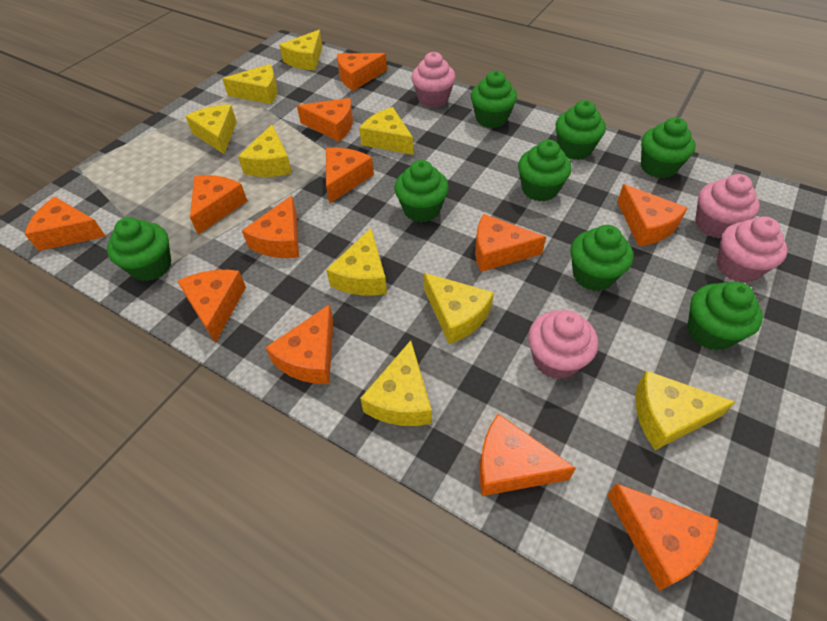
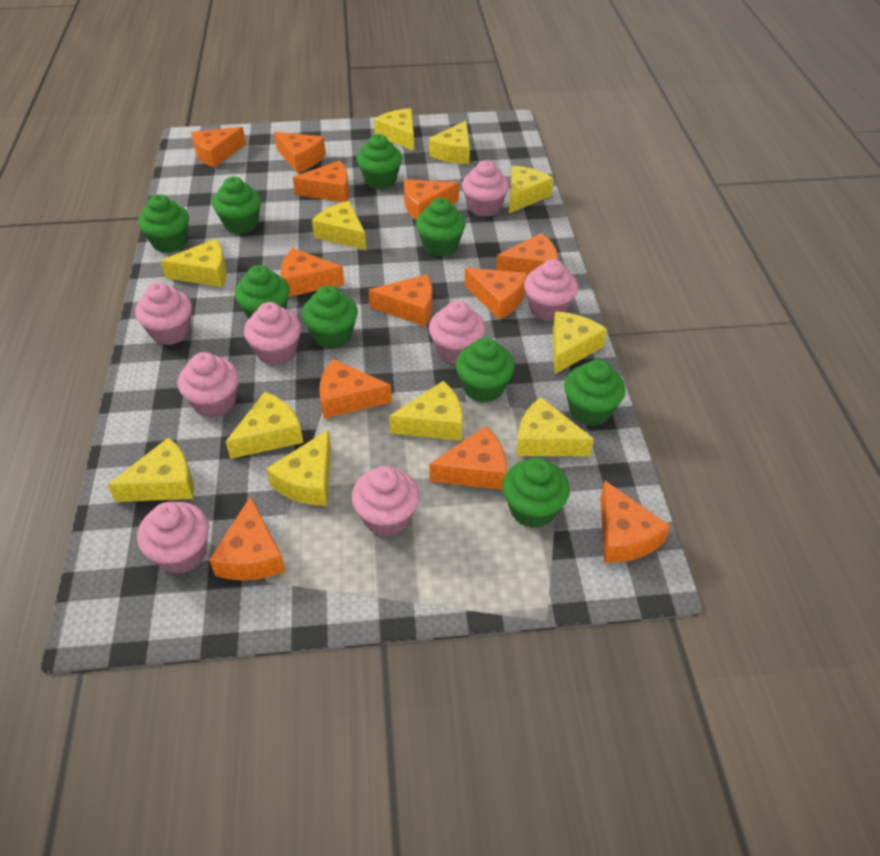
green cupcake: [107,217,171,281] [394,160,449,222] [471,71,517,128] [518,140,572,201] [556,100,606,160] [571,225,633,291] [641,117,695,178] [687,282,763,350] = 8 -> [138,194,189,253] [212,177,261,234] [235,265,290,319] [302,285,358,348] [357,134,402,189] [416,198,466,257] [456,337,515,403] [502,458,570,528] [564,359,626,426] = 9
pink cupcake: [411,52,456,108] [528,310,598,380] [695,174,760,238] [717,217,788,283] = 4 -> [135,282,192,345] [137,502,209,574] [178,352,239,418] [244,302,301,366] [352,466,419,537] [429,301,485,364] [462,160,509,217] [524,259,578,321] = 8
yellow cheese: [185,104,237,154] [222,64,278,104] [238,125,292,177] [279,30,323,70] [326,228,387,296] [359,107,414,155] [360,340,432,426] [424,273,494,344] [635,371,735,450] = 9 -> [108,437,194,502] [161,239,227,287] [225,392,303,459] [266,429,331,506] [312,201,366,250] [374,108,414,151] [389,381,463,441] [429,121,470,164] [509,166,554,213] [517,397,594,456] [553,311,607,374] = 11

